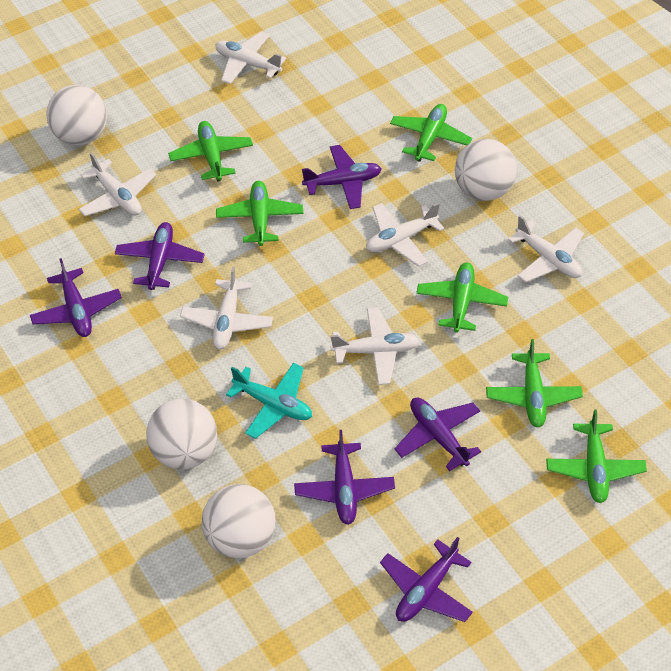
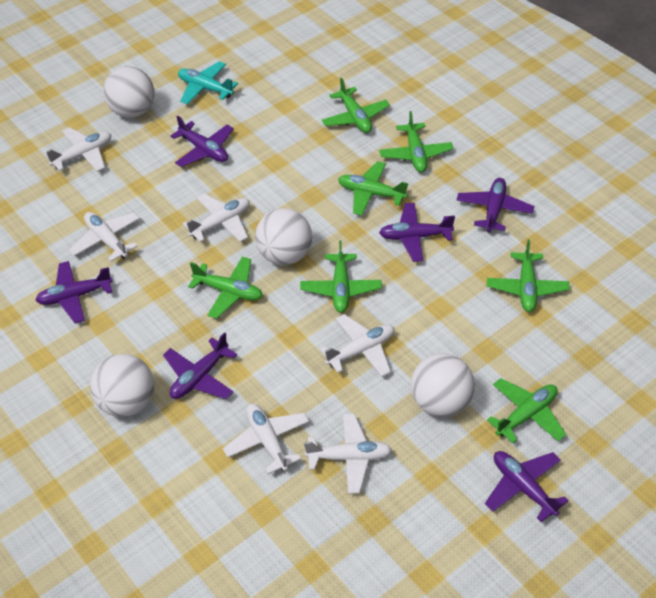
green plane: [168,121,253,182] [216,181,303,246] [390,104,472,162] [416,262,508,333] [486,339,583,428] [546,410,647,503] = 6 -> [188,257,263,319] [300,241,382,313] [322,78,390,133] [338,161,408,215] [379,111,453,172] [487,240,570,312] [487,378,566,443] = 7

